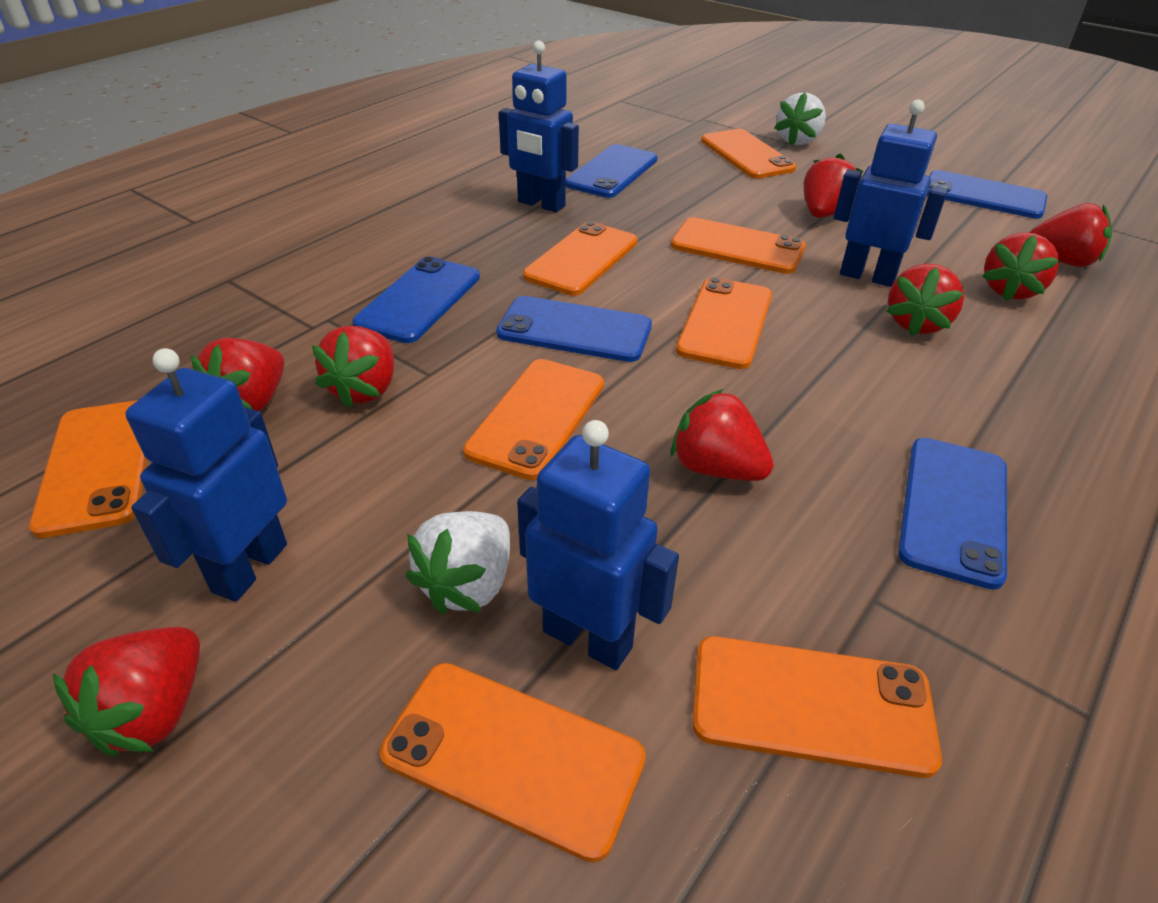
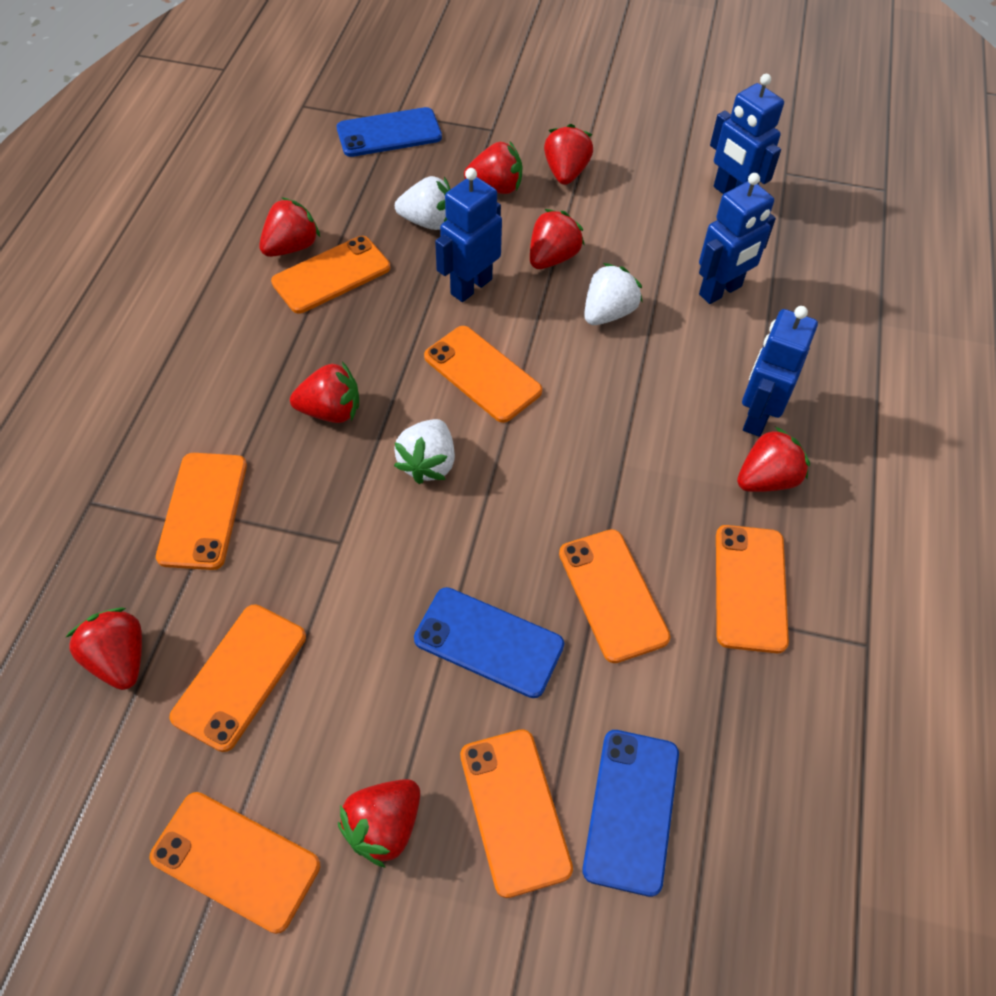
blue phone: [352,256,480,343] [496,296,652,362] [566,144,658,198] [898,438,1007,590] [927,170,1047,219] = 5 -> [337,107,442,157] [414,587,564,698] [583,730,679,897] = 3
white strawberry: [406,511,510,614] [774,93,826,146] = 2 -> [394,419,455,484] [395,176,451,230] [584,263,642,325] = 3

